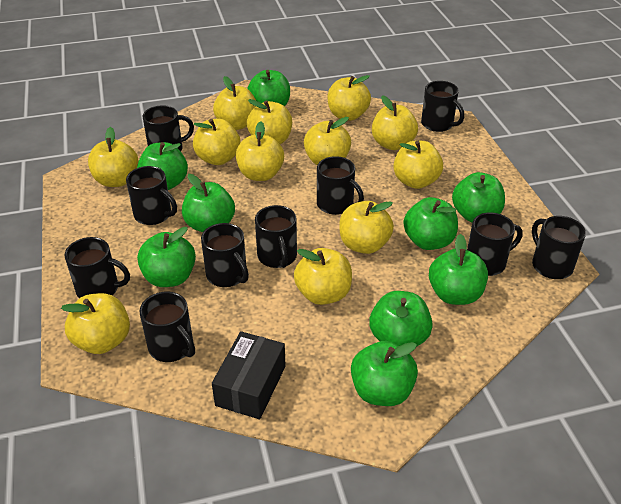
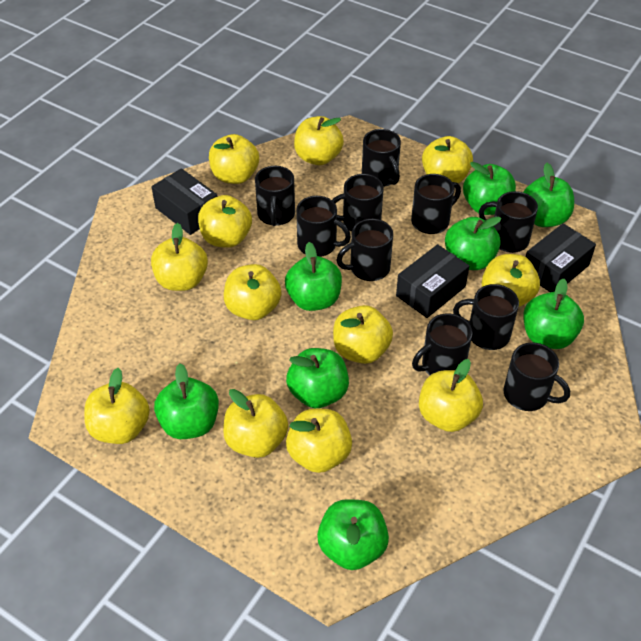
black box: [212,331,286,419] = 1 -> [151,168,218,235] [396,244,469,318] [526,223,596,292] = 3
green apple: [137,142,188,190] [137,227,196,287] [182,174,235,232] [248,70,290,106] [351,341,418,406] [370,291,433,347] [403,197,458,250] [429,234,488,305] [452,172,505,223] = 9 -> [154,364,219,439] [285,242,342,311] [286,348,349,408] [317,499,389,570] [445,217,501,270] [463,162,516,215] [523,163,574,227] [523,279,584,349] = 8

